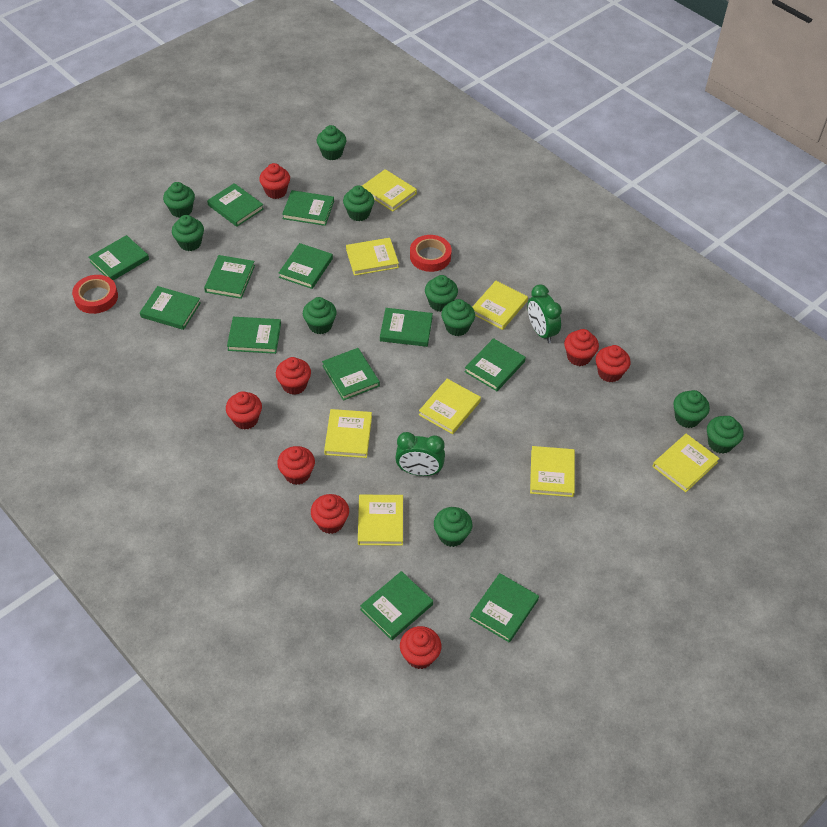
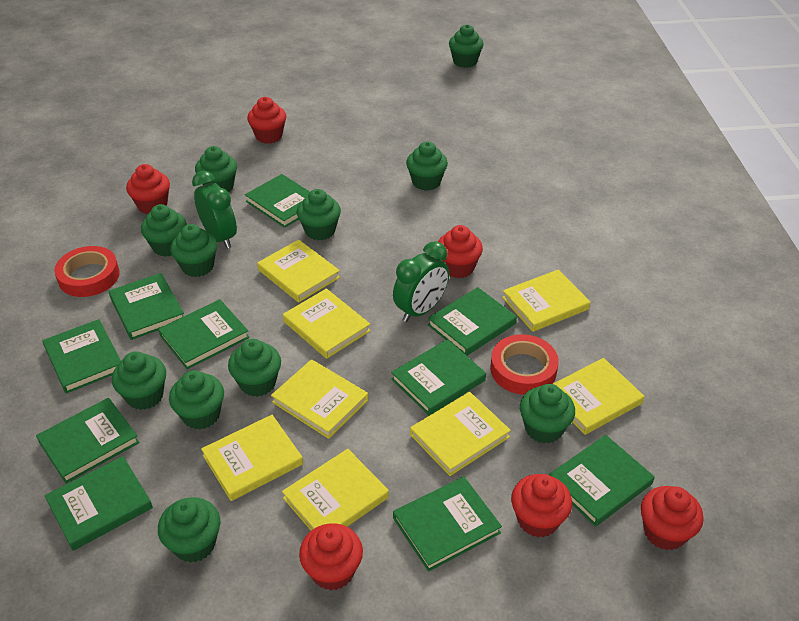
green book: [88,235,149,280] [140,286,201,330] [204,255,255,299] [207,183,264,227] [227,317,281,354] [279,243,333,289] [282,190,334,226] [322,348,380,401] [360,571,433,640] [380,308,433,347] [465,338,526,391] [469,573,539,642] = 12 -> [36,398,140,484] [42,319,121,394] [45,456,153,551] [109,273,184,340] [158,299,250,369] [245,174,310,228] [391,339,486,416] [393,477,502,572] [428,287,517,356] [549,435,655,527] = 10
green cupcake: [163,182,195,218] [172,215,204,251] [303,297,337,334] [317,125,347,160] [343,185,374,221] [425,275,458,312] [434,507,472,547] [441,299,475,336] [673,390,710,428] [707,416,744,454] = 10 -> [112,351,166,410] [141,204,187,257] [158,497,220,563] [169,370,224,430] [170,224,217,277] [195,146,237,193] [228,339,281,397] [296,189,341,240] [406,141,448,191] [449,24,484,68] [520,384,575,444] = 11
red cupcake: [226,391,262,429] [259,163,290,199] [276,357,311,395] [277,446,315,485] [311,494,349,534] [400,626,441,669] [564,329,599,366] [596,345,630,383] = 8 -> [126,164,170,214] [247,97,286,144] [299,523,363,590] [438,225,483,278] [511,474,572,537] [641,486,704,550] = 6

